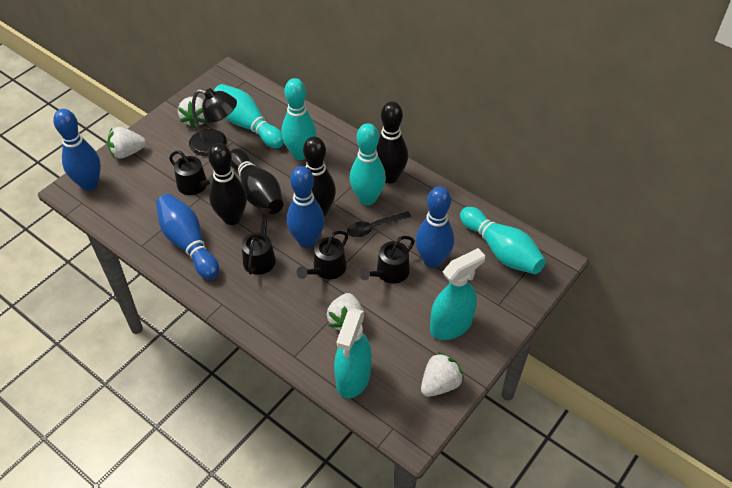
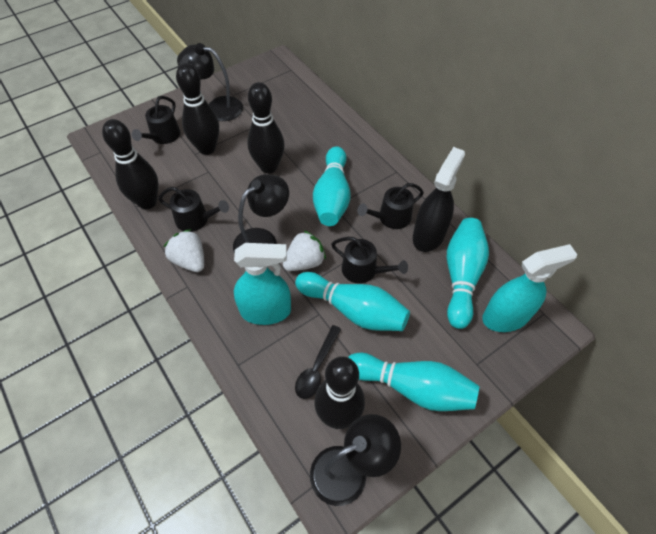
black lamp: [189,88,237,156] = 1 -> [177,43,243,121] [233,174,289,254] [310,414,401,506] = 3
black spray bottle: none = 0 -> [413,147,465,252] = 1
blue bowling pin: [53,109,101,191] [156,194,219,280] [287,166,325,248] [416,186,454,268] = 4 -> none = 0
white strawberry: [107,127,146,159] [178,96,206,128] [327,293,364,331] [421,352,464,397] = 4 -> [164,229,204,272] [283,230,326,271] = 2

